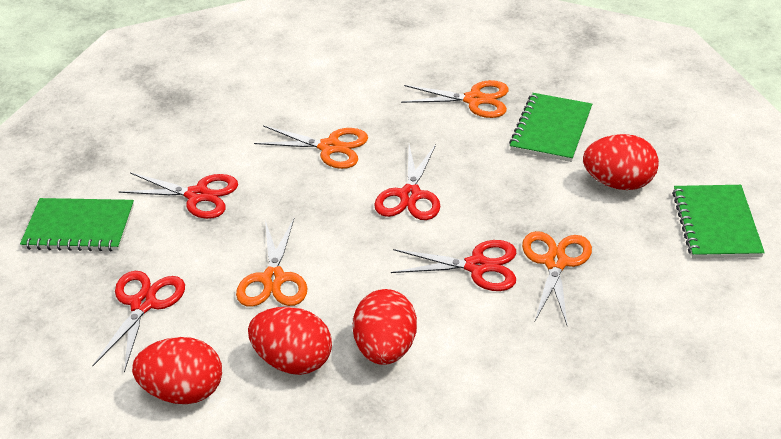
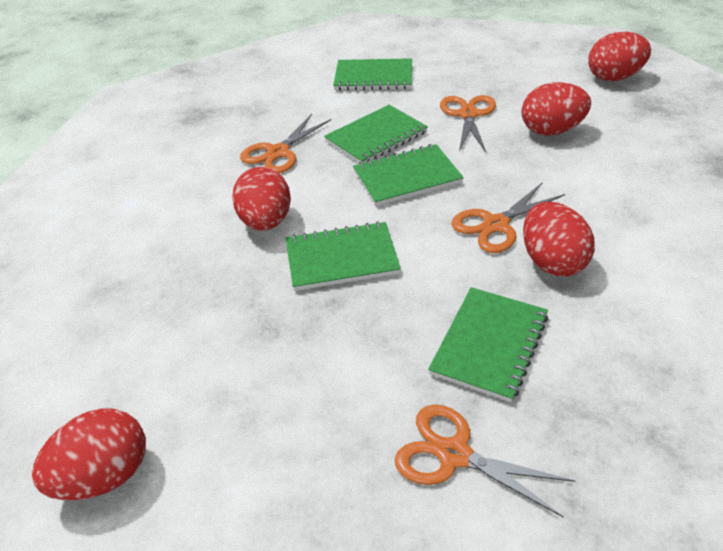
green notebook: [20,198,134,252] [509,93,592,162] [672,185,765,258] = 3 -> [286,221,401,291] [324,105,428,163] [333,58,412,91] [353,144,464,206] [428,287,548,402] = 5
red egg: [132,337,222,404] [248,307,332,375] [353,289,417,365] [583,134,659,190] = 4 -> [32,409,146,500] [232,167,291,231] [522,82,591,136] [523,202,595,276] [588,32,651,81] = 5
red scissors: [92,271,185,373] [119,172,238,219] [374,144,440,220] [391,240,516,291] = 4 -> none = 0

